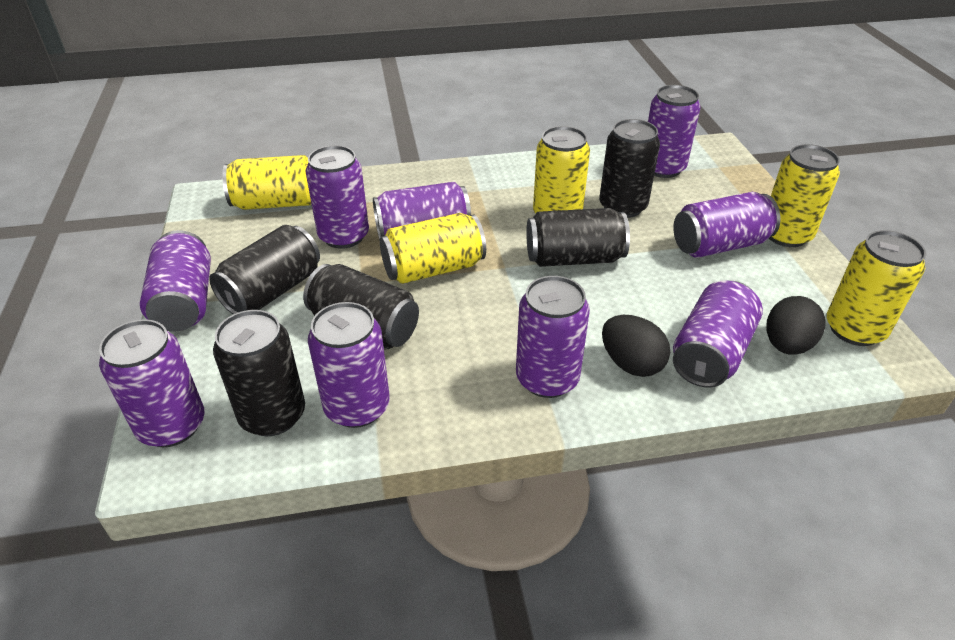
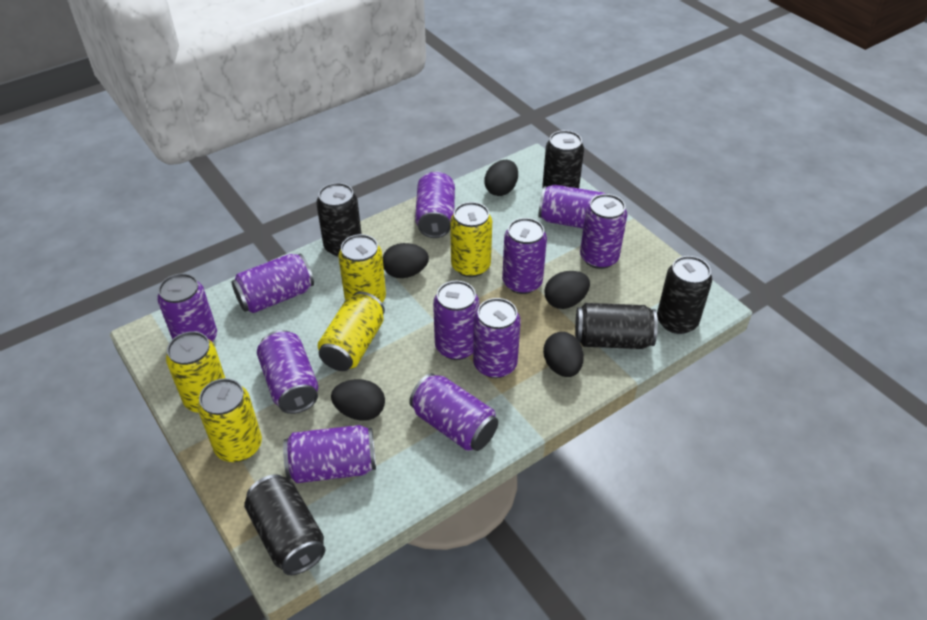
black egg: [602,315,670,377] [767,296,826,355] = 2 -> [331,379,385,421] [383,243,429,278] [484,160,518,196] [543,332,584,377] [544,271,590,309] = 5
purple can: [99,319,204,447] [140,230,211,332] [305,145,369,249] [308,302,390,428] [373,182,471,240] [516,276,590,398] [648,85,700,178] [673,192,780,258] [673,281,763,388] = 9 -> [157,273,217,342] [231,253,314,313] [257,330,318,414] [283,425,376,483] [409,373,498,451] [415,171,455,238] [433,281,479,360] [473,298,521,378] [502,218,547,294] [538,184,606,228] [580,194,627,269] = 11

